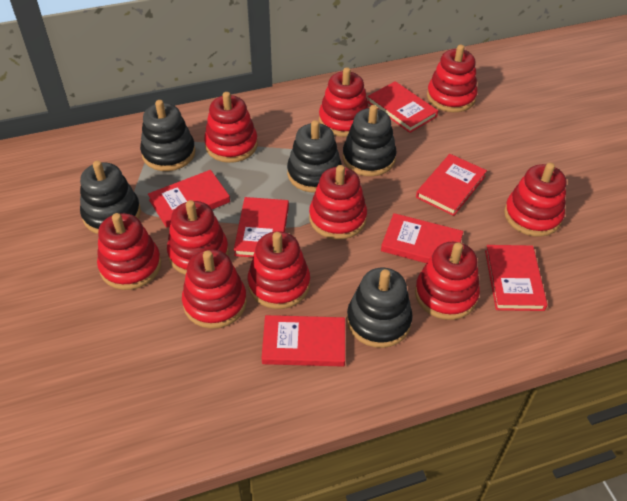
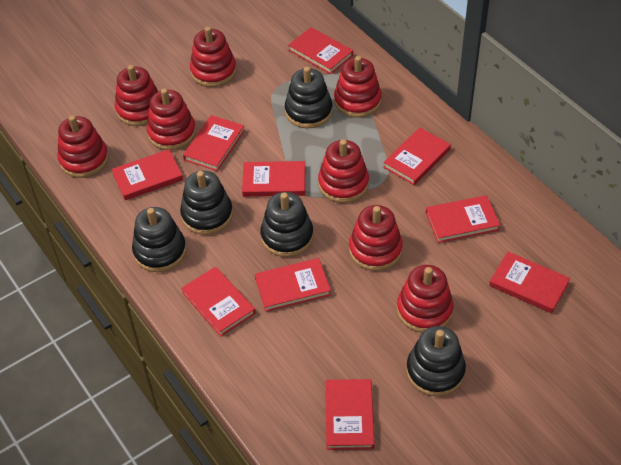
red book: [148,170,230,228] [234,197,289,257] [262,315,345,367] [368,81,438,133] [381,213,463,263] [416,154,487,216] [485,245,548,311] = 7 -> [112,149,183,200] [181,267,256,337] [183,115,245,171] [242,161,305,197] [255,258,331,312] [288,27,353,74] [325,379,375,450] [383,127,451,185] [426,195,500,243] [489,252,570,313] = 10
red stacking toy: [97,213,161,290] [167,200,229,275] [182,249,247,329] [204,92,258,163] [248,231,310,309] [309,165,367,239] [319,67,369,137] [415,242,480,320] [427,45,477,112] [504,163,566,237] = 10 -> [57,115,109,178] [115,65,158,126] [147,88,196,150] [190,27,237,87] [318,139,369,203] [334,56,382,118] [349,205,403,271] [397,265,453,333] = 8

